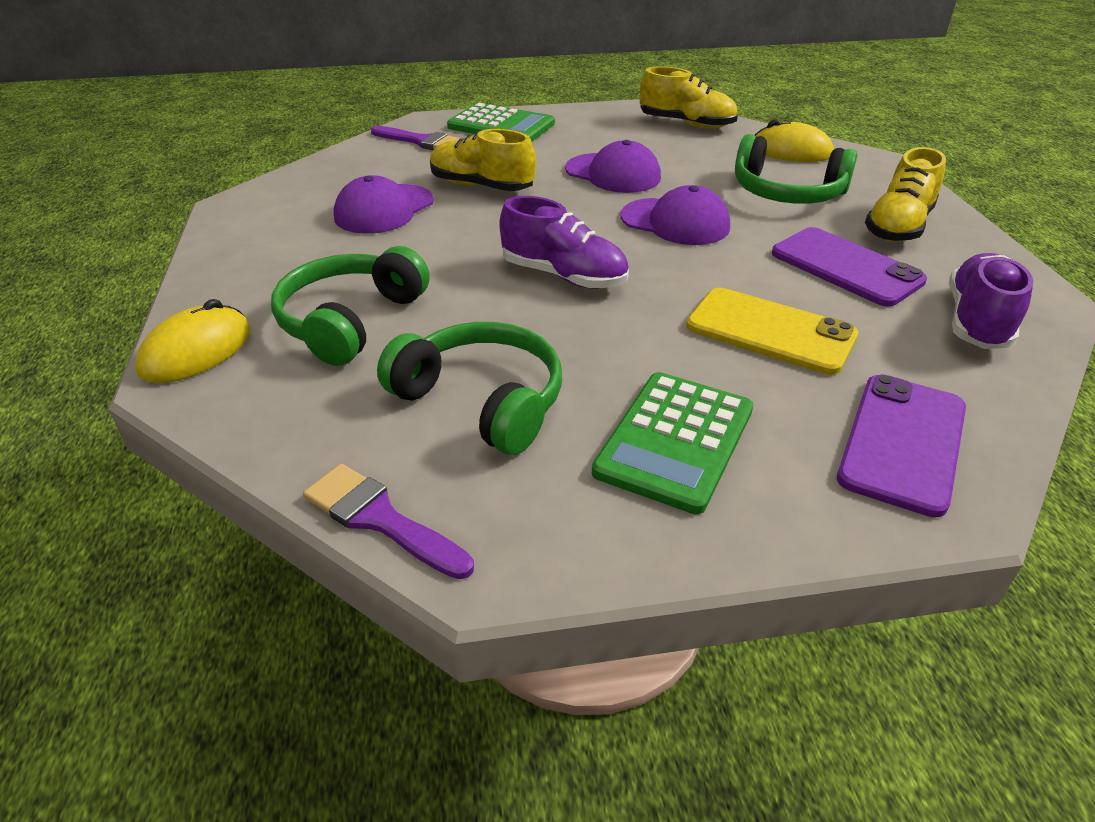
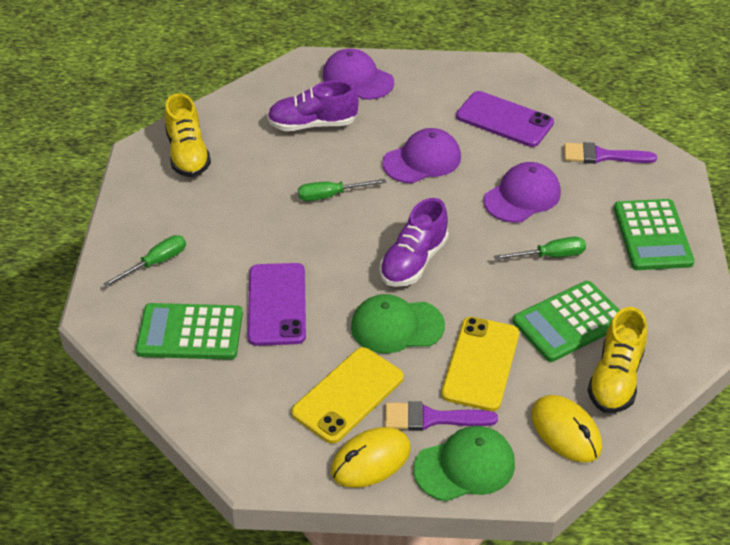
green calculator: [447,103,555,142] [592,372,753,514] = 2 -> [136,303,243,360] [513,281,620,362] [614,199,695,270] = 3
green cap: none = 0 -> [351,294,445,354] [414,426,515,501] = 2
green headphones: [271,246,430,366] [377,322,562,455] [735,134,858,204] = 3 -> none = 0
green screwdriver: none = 0 -> [103,235,186,287] [298,179,386,201] [494,237,586,260] = 3
yellow phone: [686,288,858,375] = 1 -> [291,347,404,444] [441,317,519,411] = 2
yellow shoe: [430,129,536,191] [640,66,738,129] [865,147,946,242] = 3 -> [165,93,211,177] [587,307,647,413] = 2

